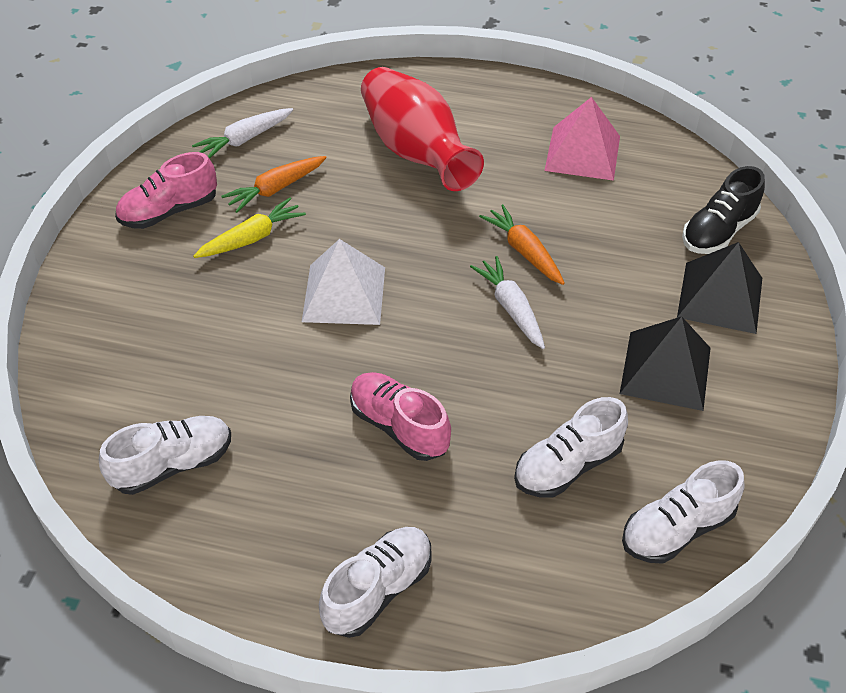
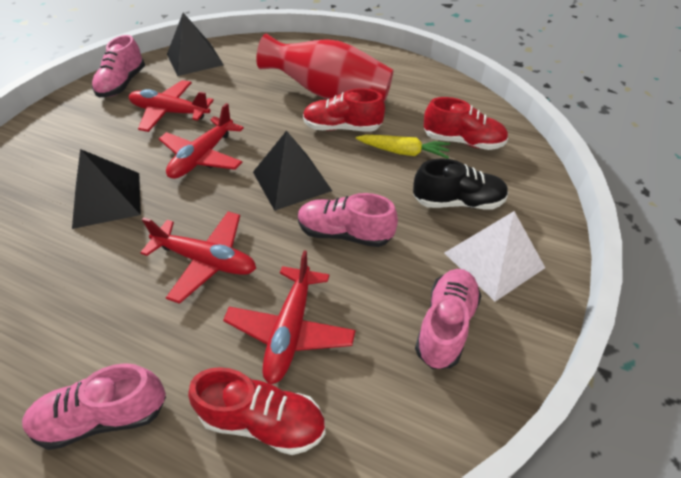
black pyramid: [620,316,710,411] [677,242,762,334] = 2 -> [72,149,141,229] [167,13,224,76] [253,131,332,211] = 3
orange carrot: [221,156,327,213] [479,204,565,285] = 2 -> none = 0
pink pyramid: [544,97,620,181] = 1 -> none = 0
pink shoe: [115,152,217,229] [350,372,451,461] = 2 -> [22,363,166,450] [92,35,145,97] [298,193,398,247] [415,269,481,369] = 4
red plane: none = 0 -> [129,80,214,132] [140,212,256,304] [159,103,244,179] [223,250,355,384] = 4
red shoe: none = 0 -> [188,367,326,455] [303,88,385,132] [424,97,508,150] = 3
white carrot: [192,108,293,159] [470,256,545,349] = 2 -> none = 0
white shoe: [99,416,231,495] [319,527,432,638] [514,397,628,498] [622,460,745,564] = 4 -> none = 0

